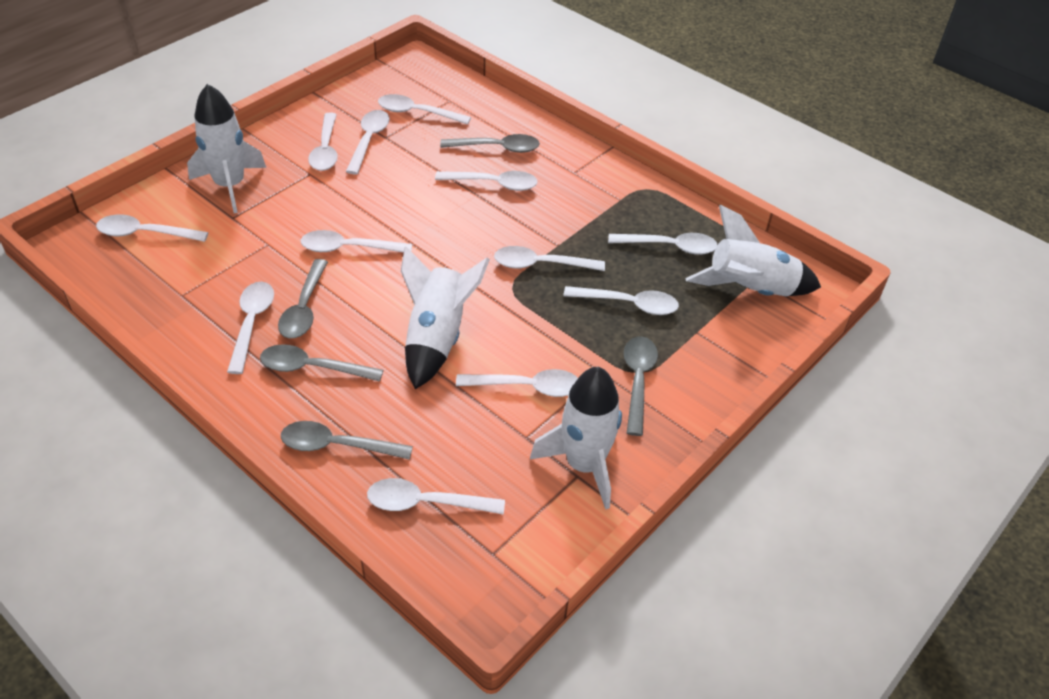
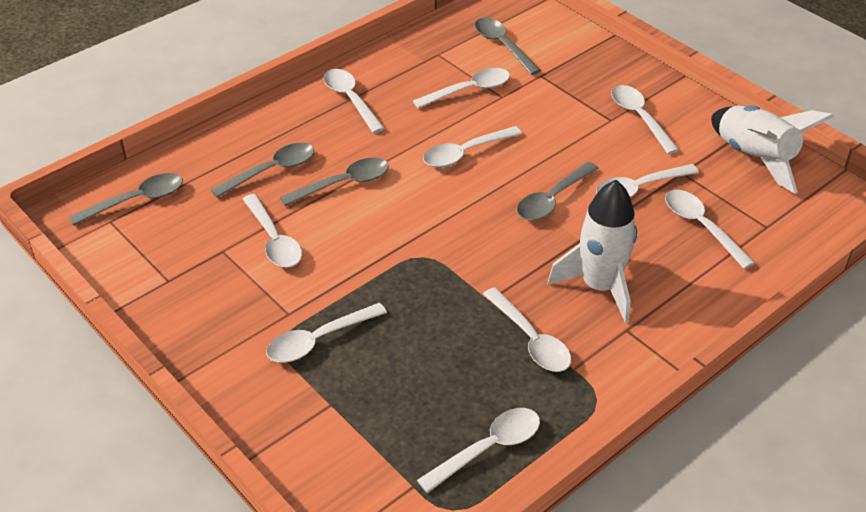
white rocket: [187,84,266,213] [401,246,490,389] [530,367,622,510] [686,205,821,296] = 4 -> [548,180,637,323] [711,105,834,194] = 2
white spoon: [96,214,208,242] [227,282,274,374] [301,230,412,253] [308,113,338,171] [346,110,390,174] [367,478,505,515] [378,94,471,125] [435,171,538,191] [456,369,578,397] [494,246,605,271] [563,286,679,315] [608,233,717,255] = 12 -> [243,194,302,267] [266,303,387,362] [324,69,385,133] [413,68,510,108] [417,408,540,493] [423,126,522,167] [483,287,571,372] [596,164,699,197] [611,85,679,154] [665,190,755,269] = 10

